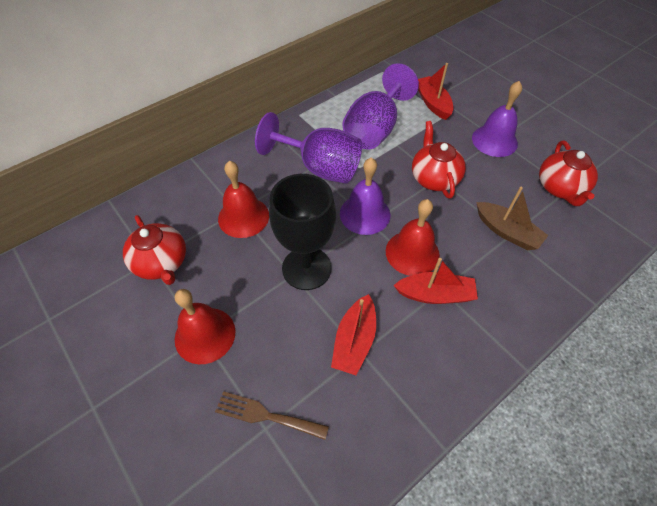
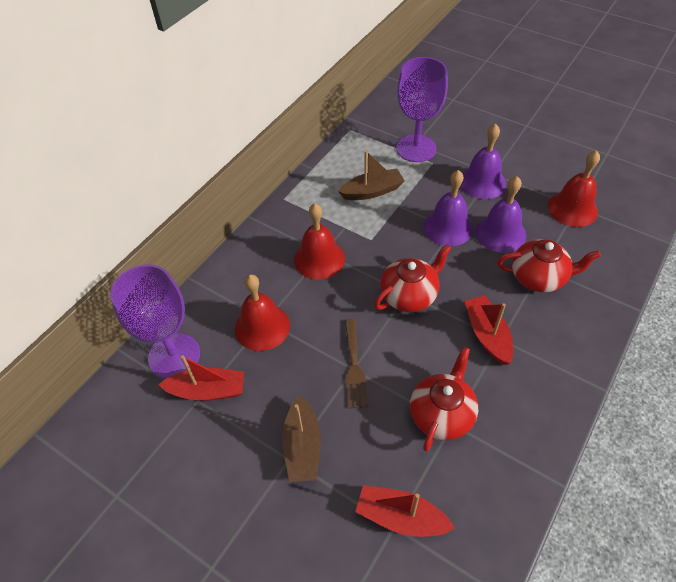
black goblet: [269,174,336,290] = 1 -> none = 0
brown boat: [476,187,549,250] = 1 -> [282,395,321,482] [338,150,404,200] = 2
purple bell: [340,158,390,235] [472,81,522,157] = 2 -> [423,170,473,246] [460,124,506,199] [475,176,526,253] = 3

